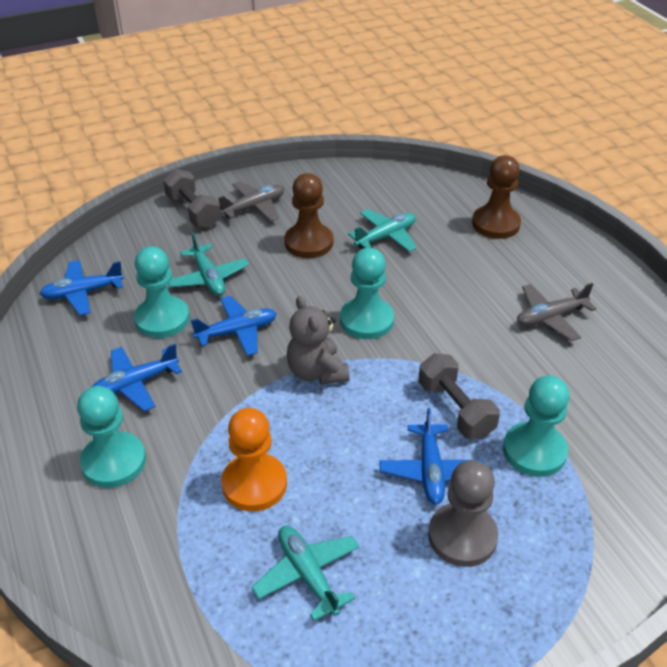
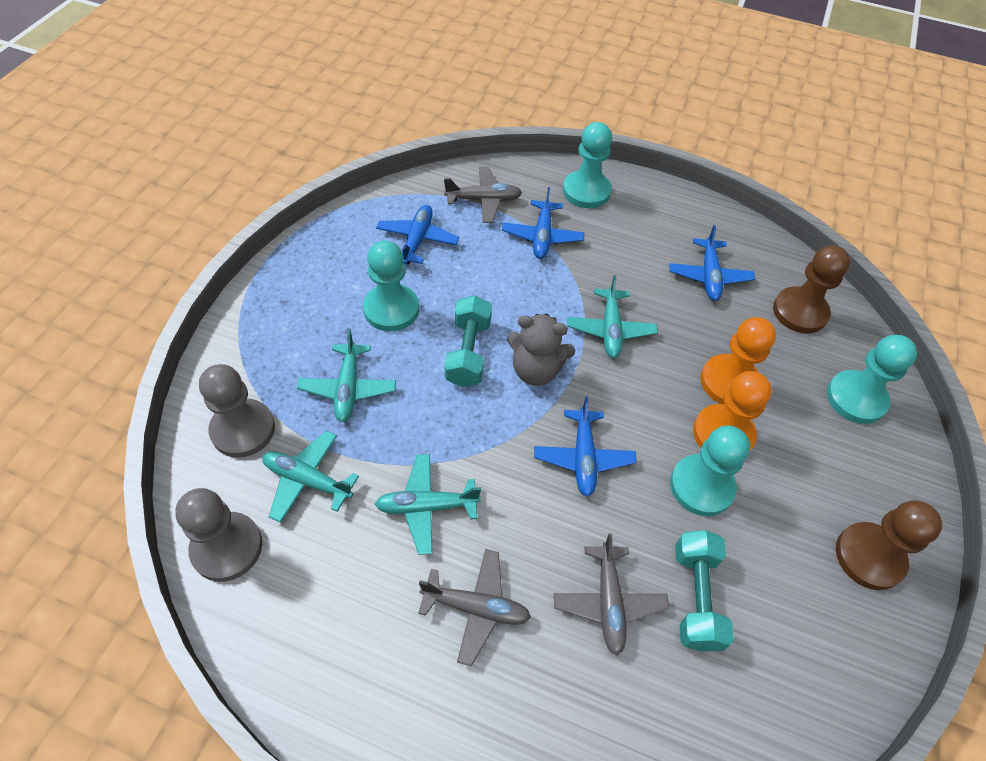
grey dumbbell: [163,169,221,228] [419,353,500,439] = 2 -> none = 0
grey pawn: [428,460,498,567] = 1 -> [175,488,262,582] [199,364,275,458] = 2
grey plane: [218,181,284,221] [517,283,597,341] = 2 -> [418,549,531,666] [444,167,522,223] [554,534,669,655] = 3
orange pawn: [221,408,287,511] = 1 -> [693,371,772,451] [701,317,776,404] = 2
turquoise dumbbell: none = 0 -> [445,295,492,387] [675,530,734,652] = 2
turquoise plane: [168,232,249,296] [252,526,359,621] [348,209,417,252] = 3 -> [262,431,359,523] [297,330,396,422] [375,454,481,555] [567,275,658,358] = 4

